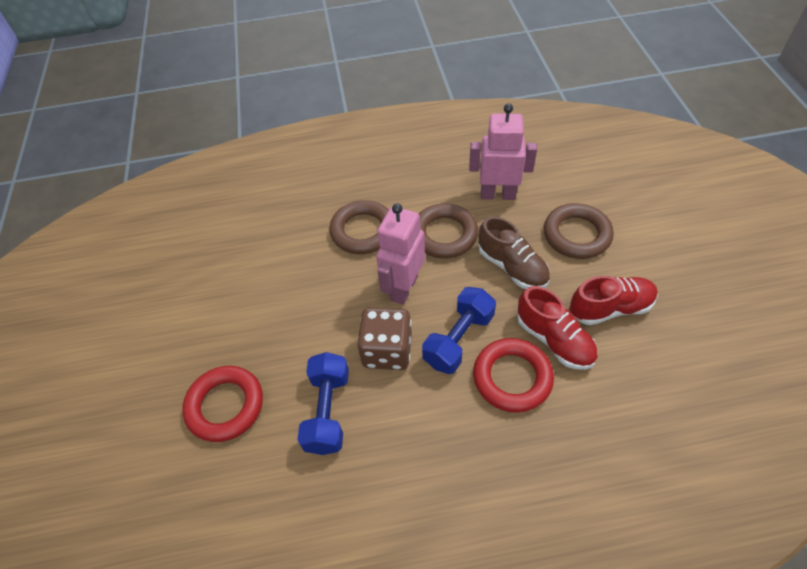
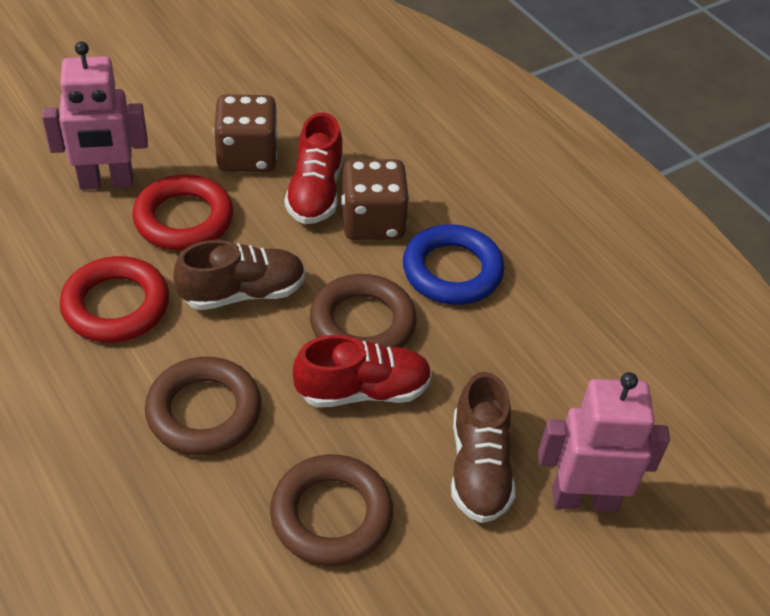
blue dumbbell: [297,352,349,455] [422,287,496,374] = 2 -> none = 0
blue ring: none = 0 -> [403,224,504,305] = 1
brown dice: [357,307,412,370] = 1 -> [214,94,278,172] [341,159,409,240] = 2
brown shoe: [479,216,550,289] = 1 -> [173,240,305,310] [451,372,516,523] = 2

